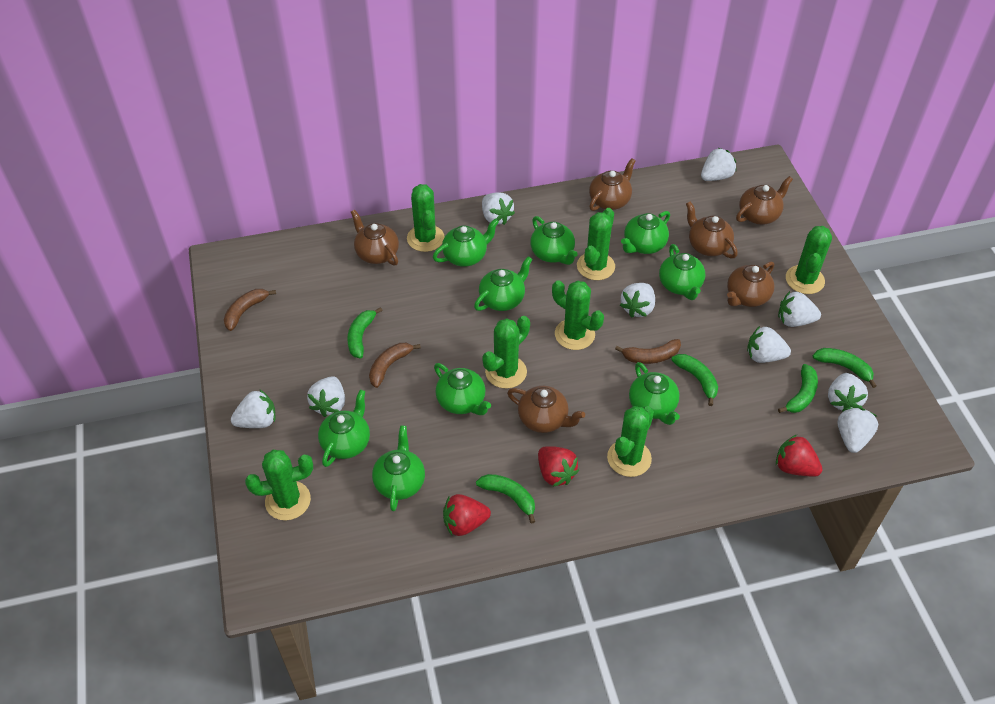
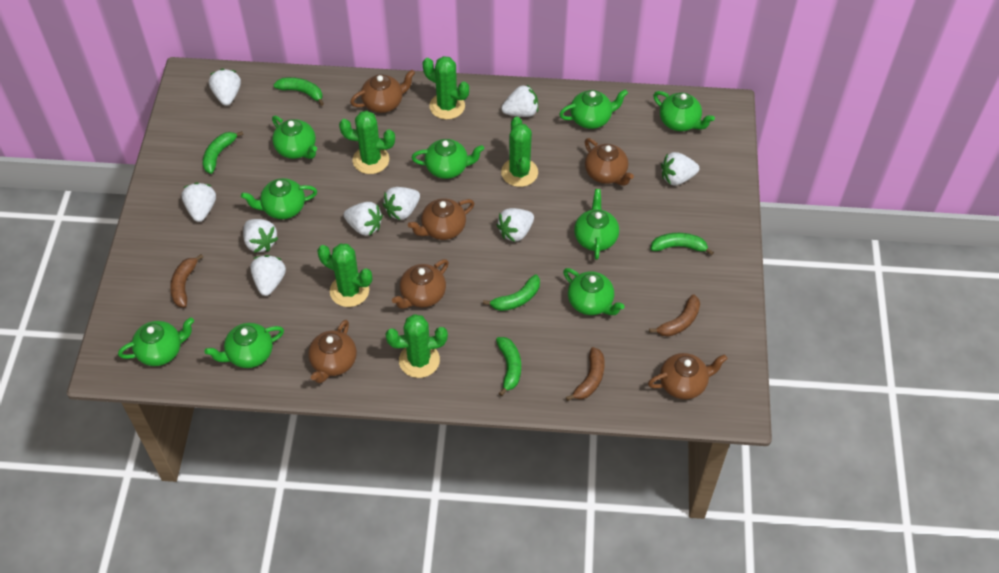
green cactus: [245,450,313,521] [407,184,444,252] [482,316,530,389] [552,280,604,350] [577,208,615,280] [607,406,654,477] [786,226,832,294] = 7 -> [317,244,372,307] [339,111,395,174] [385,314,448,378] [423,56,469,120] [501,117,538,187] = 5
red strawberry: [443,494,491,536] [538,446,579,487] [776,435,823,477] = 3 -> none = 0

